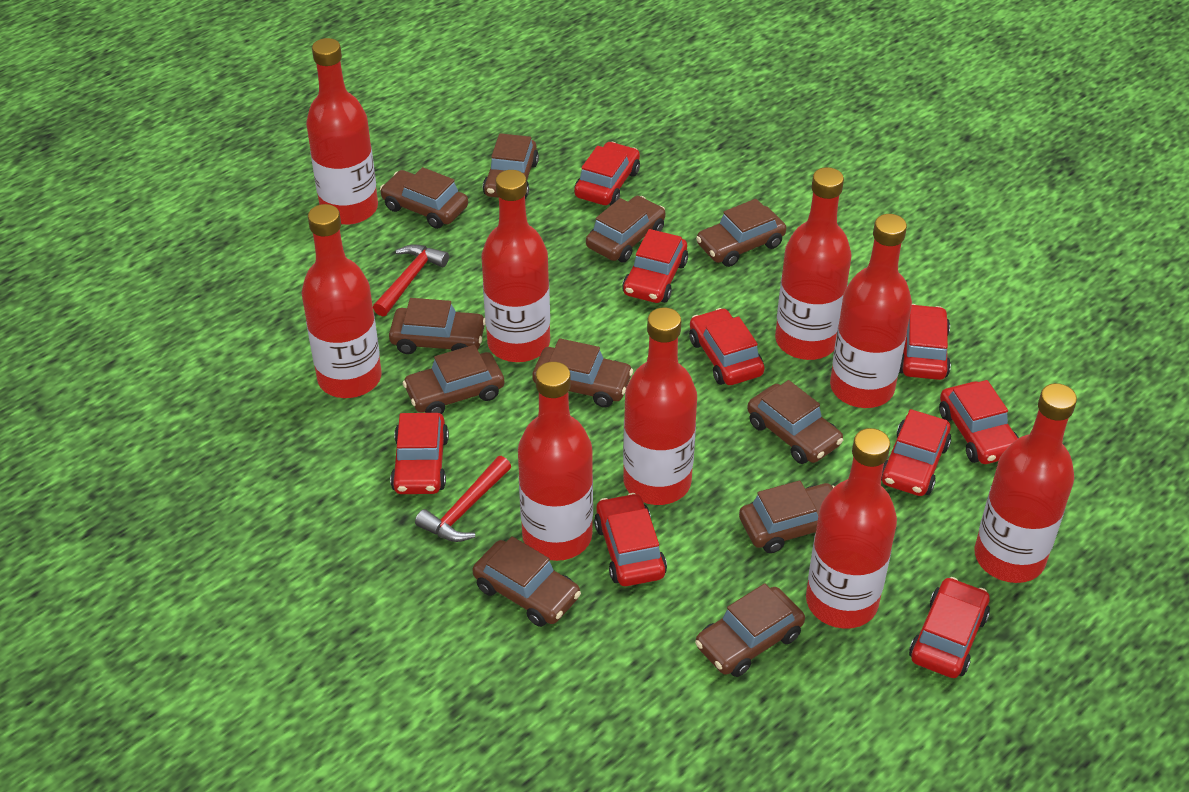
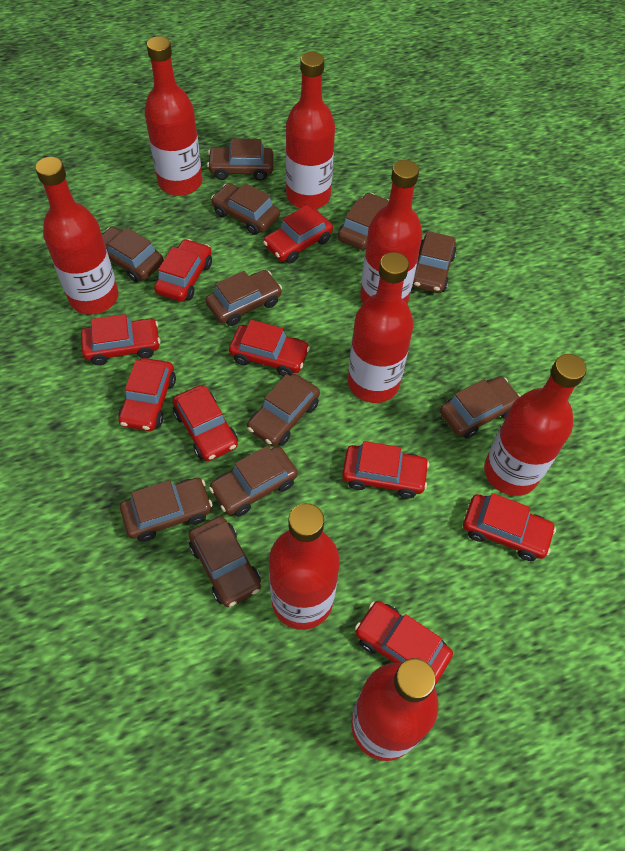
red bottle: [302,204,382,398] [306,38,378,225] [481,170,550,362] [518,362,593,561] [623,307,697,505] [775,167,852,360] [806,428,897,629] [830,214,912,408] [974,383,1077,583] = 9 -> [35,157,119,315] [145,36,202,196] [269,503,340,630] [286,52,335,209] [348,252,414,403] [351,658,438,761] [360,160,422,304] [484,354,587,496] = 8
red hammer: [373,244,449,316] [415,456,511,542] = 2 -> none = 0

